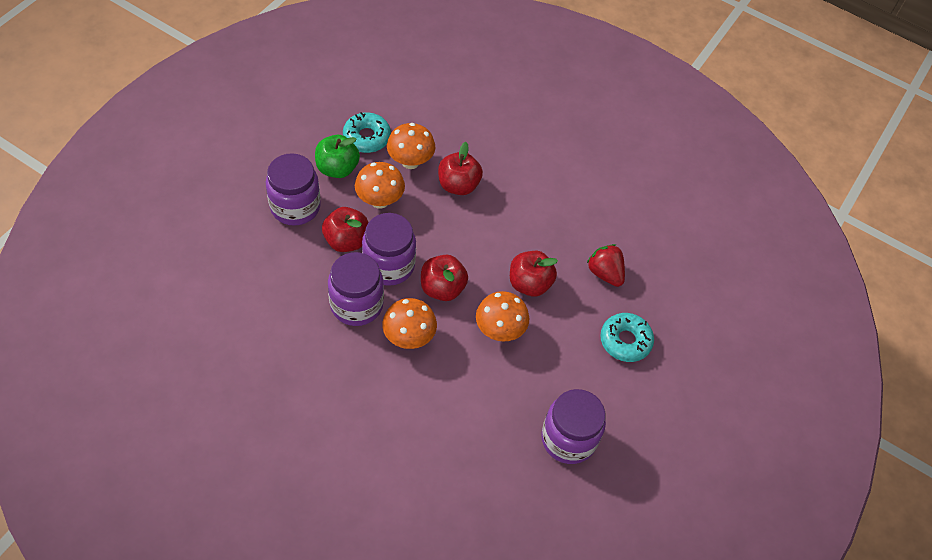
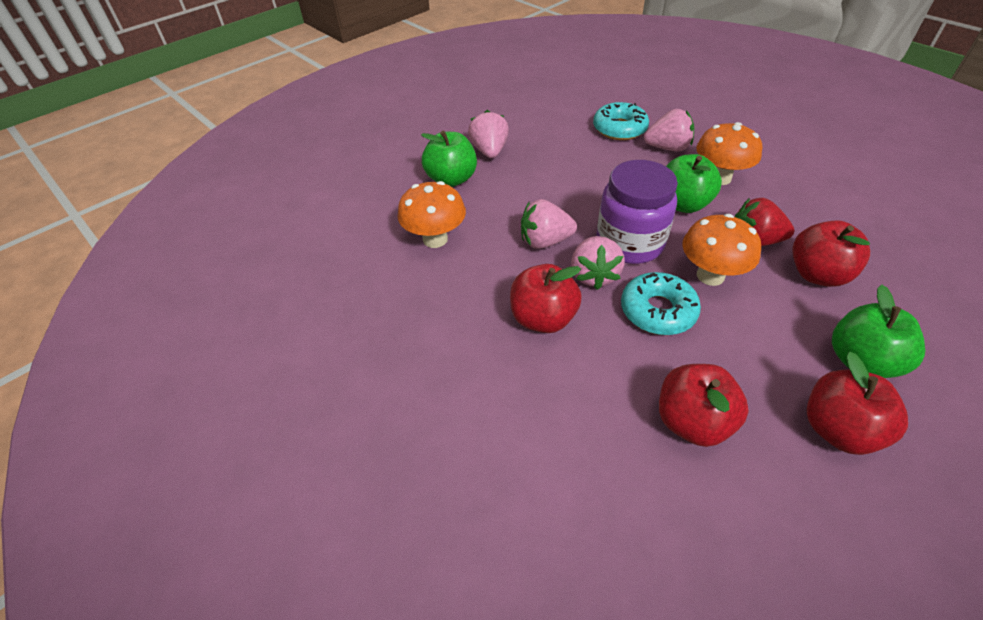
green apple: [315,135,360,178] = 1 -> [421,131,477,187] [666,154,722,213] [832,284,925,378] = 3
orange mushroom: [355,162,405,209] [382,298,437,349] [387,123,435,169] [476,291,529,342] = 4 -> [397,181,466,248] [682,214,761,286] [696,122,762,185] = 3
pink strawberry: none = 0 -> [468,110,509,158] [521,199,577,249] [571,236,625,290] [644,109,694,151] = 4
purple jar: [266,153,321,226] [328,252,384,326] [362,213,416,286] [541,389,606,464] = 4 -> [596,160,678,264] = 1

